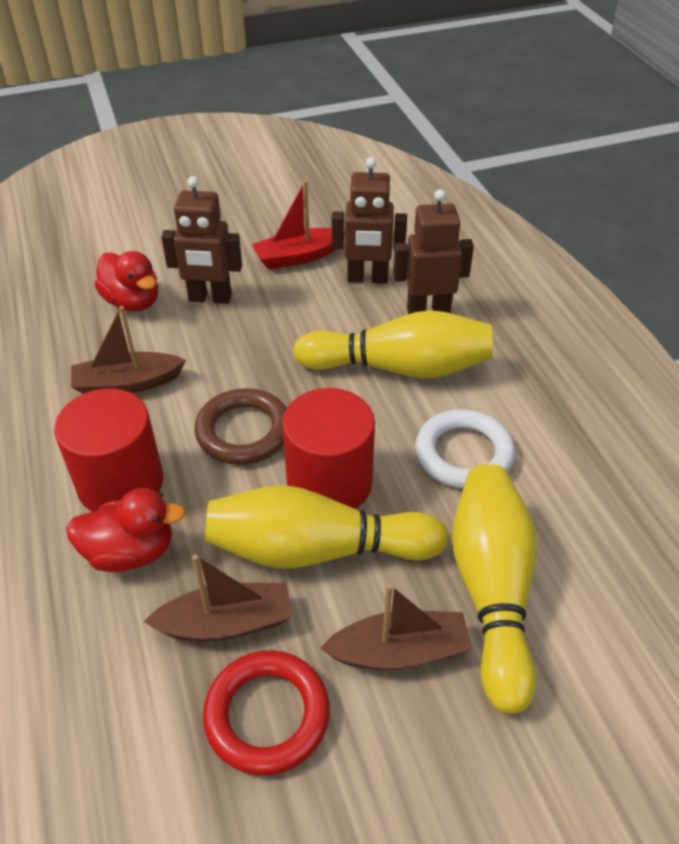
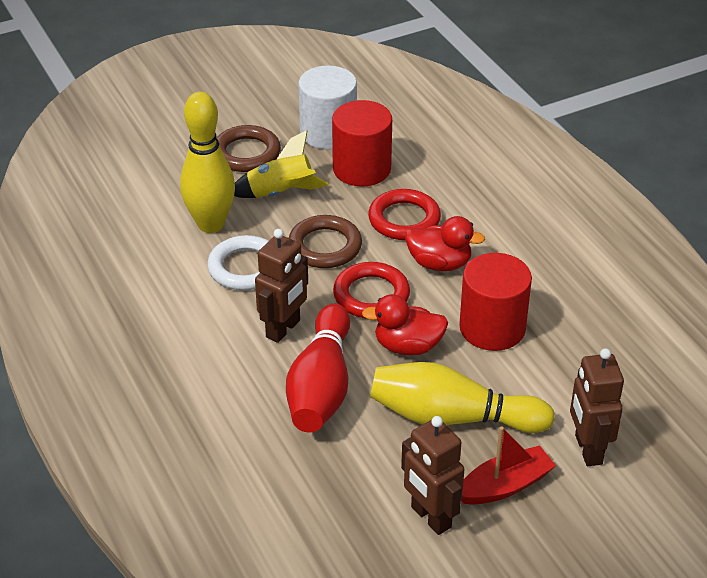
brown boat: [71,306,186,394] [144,555,292,641] [321,584,472,670] = 3 -> none = 0
brown ring: [194,388,287,465] = 1 -> [216,125,281,172] [289,215,362,268] = 2
red bowling pin: none = 0 -> [286,304,350,433] = 1
red ring: [203,650,330,776] = 1 -> [333,262,410,318] [368,189,441,240] = 2
white cylinder: none = 0 -> [298,66,357,149] = 1
yellow bowling pin: [205,485,448,568] [293,310,493,379] [451,464,537,714] = 3 -> [180,92,235,233] [370,362,555,433] = 2
yellow rocket: none = 0 -> [234,130,329,198] = 1

